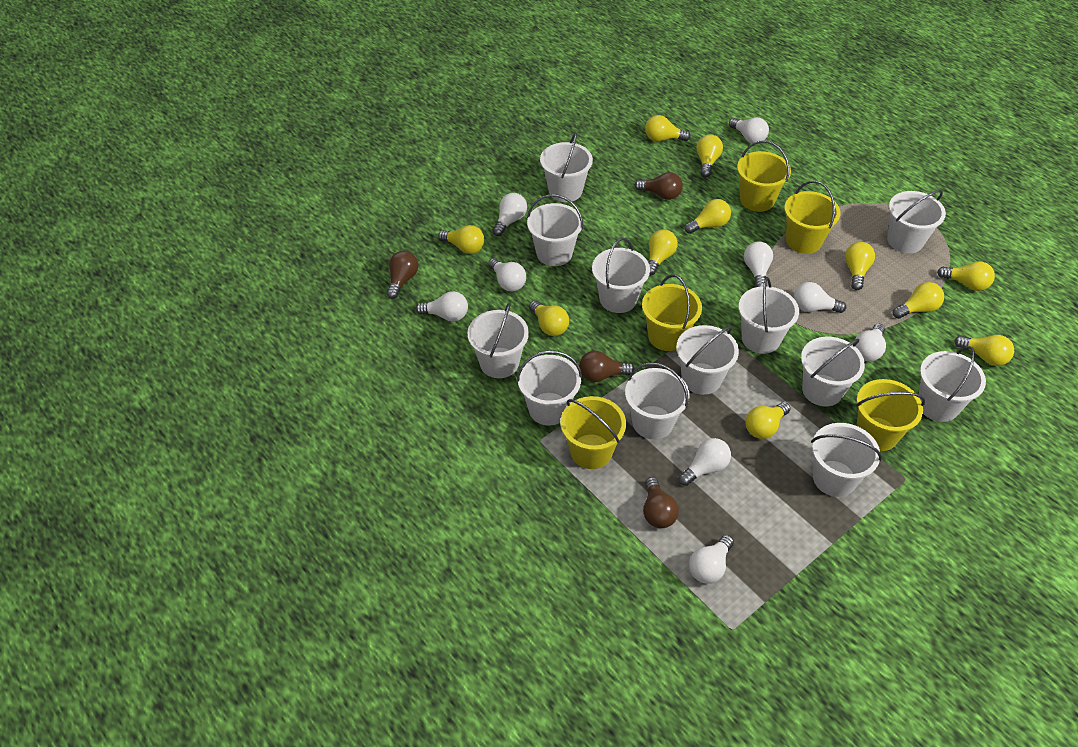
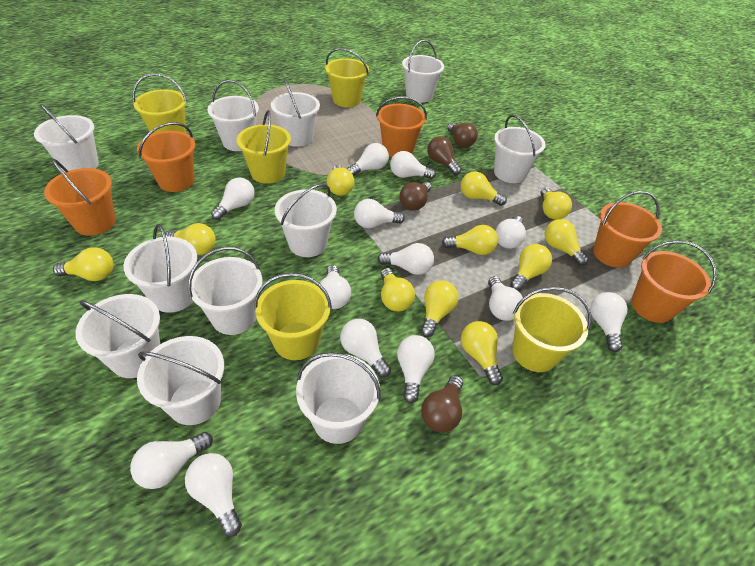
orange bucket: none = 0 -> [44,159,116,236] [137,122,195,192] [376,96,427,157] [593,191,662,268] [631,240,717,323] = 5
white bucket: [468,303,529,378] [516,350,582,425] [527,194,583,266] [540,133,593,202] [592,238,650,313] [625,362,690,439] [676,325,739,395] [738,277,799,354] [801,337,865,406] [811,423,882,497] [887,190,946,253] [919,346,986,422] = 12 -> [34,104,99,173] [75,294,160,378] [123,224,197,313] [137,336,224,425] [188,247,262,335] [207,80,259,151] [271,78,320,147] [275,184,337,257] [296,352,381,444] [402,40,444,103] [494,115,546,183] = 11
white light bulb: [416,291,468,322] [488,258,526,291] [492,193,527,236] [678,438,731,486] [689,535,734,584] [729,117,769,143] [744,242,773,287] [794,282,846,313] [855,324,886,362] = 9 -> [130,432,213,489] [185,453,242,537] [211,177,255,220] [320,265,351,309] [340,319,391,378] [347,143,389,176] [354,199,405,228] [377,243,434,275] [390,151,436,179] [397,335,435,403] [488,276,523,321] [496,216,526,249] [590,292,627,352] = 13

